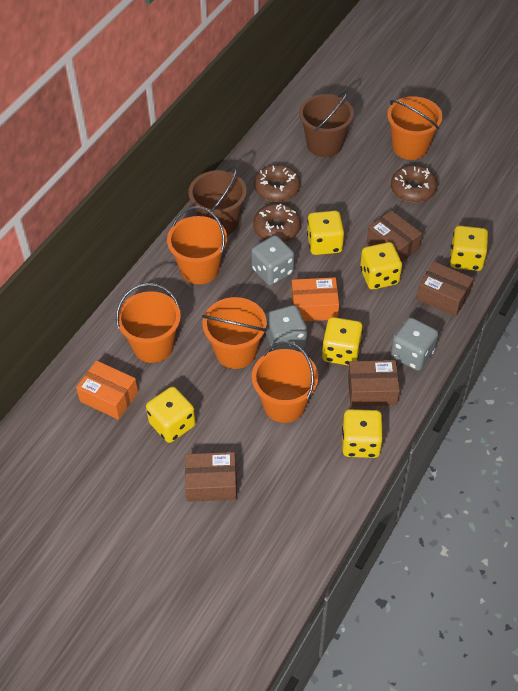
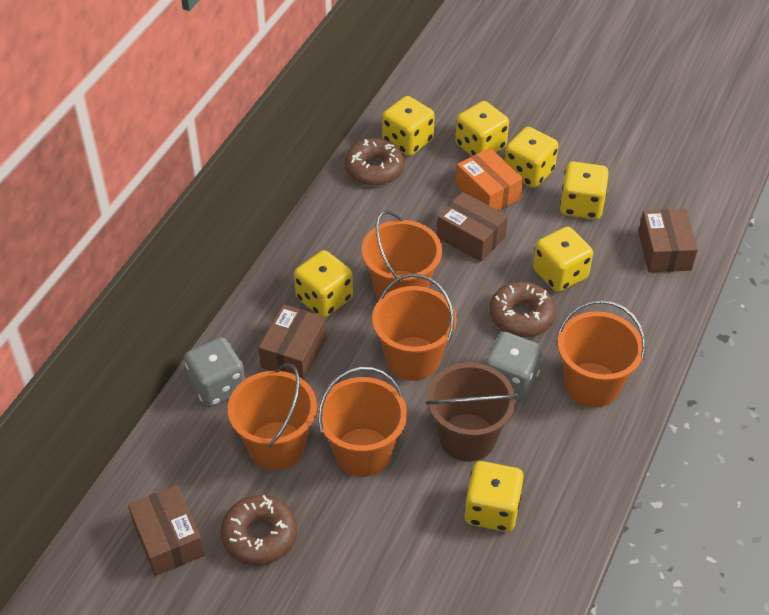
brown bucket: [189,166,247,235] [299,91,354,157] = 2 -> [426,363,517,461] = 1
grey dice: [251,235,294,286] [265,305,307,351] [391,317,438,371] = 3 -> [184,337,245,408] [485,332,543,401] = 2
orange box: [76,360,138,420] [292,277,339,321] = 2 -> [456,148,523,211] = 1
yellow dice: [146,387,196,443] [307,211,344,255] [322,317,363,366] [342,409,383,458] [360,242,402,290] [450,226,488,271] = 6 -> [294,250,353,317] [382,96,435,156] [455,101,509,156] [464,461,524,532] [504,127,559,188] [533,227,593,292] [560,162,609,220] = 7

